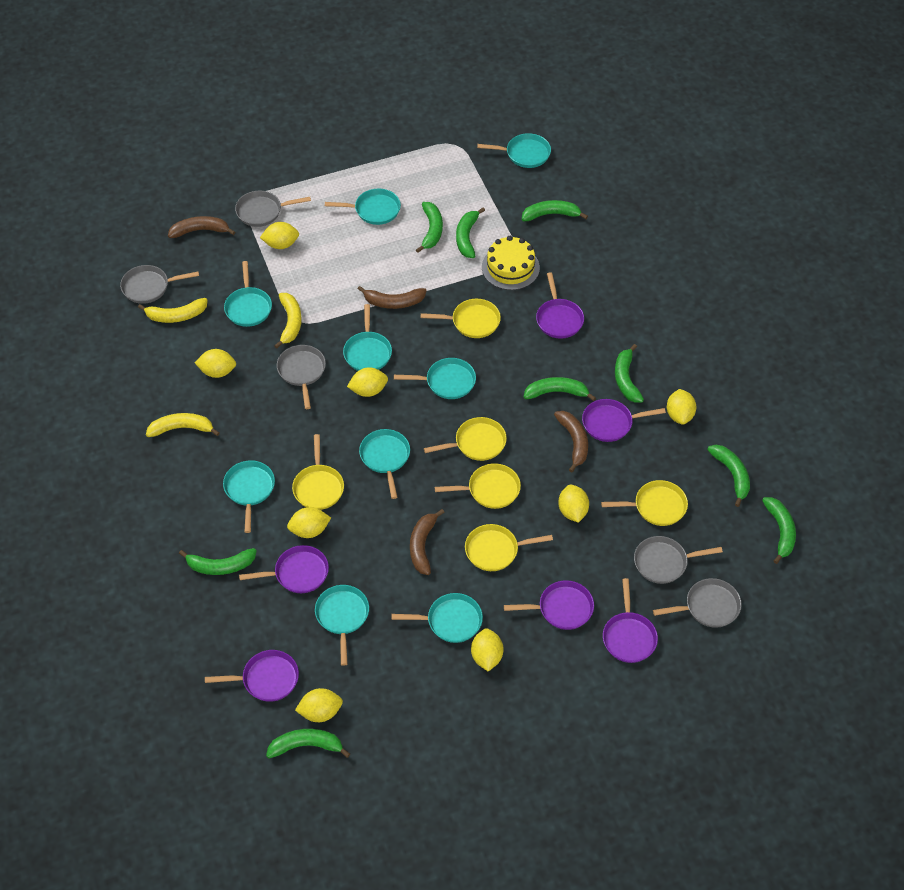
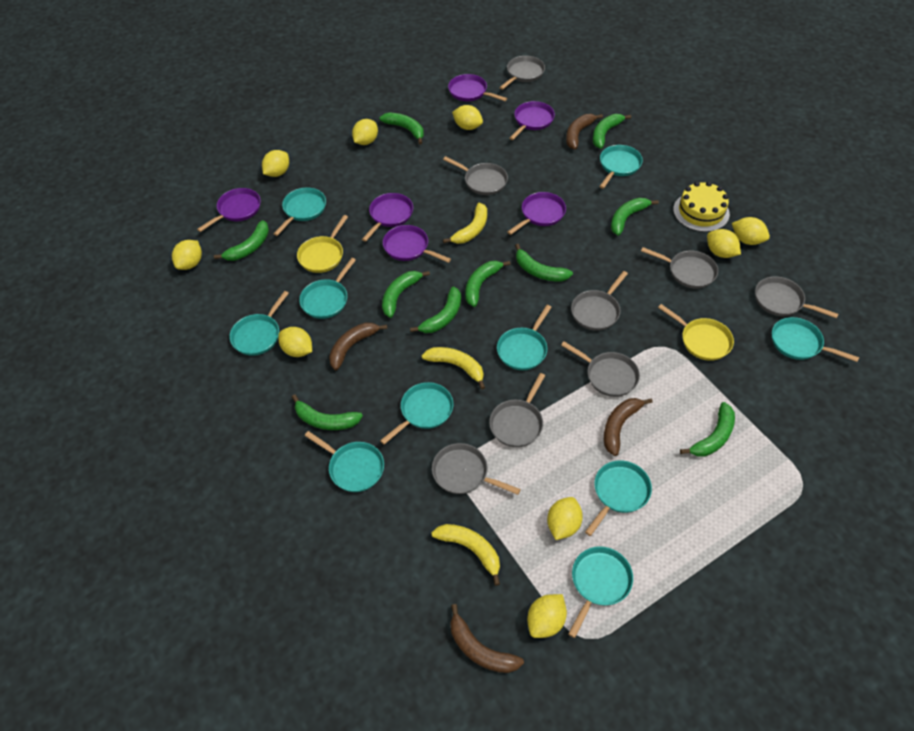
green banana: [179,548,257,575] [266,729,350,758] [416,202,443,253] [456,207,485,258] [522,200,588,221] [524,377,596,401] [615,344,644,403] [707,445,750,507] [762,497,796,564] = 9 -> [214,220,269,261] [292,394,363,430] [379,112,424,144] [382,271,430,318] [410,286,461,333] [465,261,511,307] [515,244,573,282] [593,114,631,149] [611,198,659,236] [680,402,735,457] = 10
grey pan: [120,265,199,304] [235,191,311,227] [277,345,326,409] [634,536,723,584] [653,578,742,628] = 5 -> [432,443,521,495] [443,156,508,195] [489,373,545,447] [499,56,545,90] [561,341,640,397] [571,271,628,331] [641,247,718,288] [755,276,838,318] = 8
turquoise pan: [223,460,275,533] [224,261,272,327] [315,585,369,666] [325,188,401,225] [343,304,392,371] [359,429,410,499] [392,593,483,643] [394,358,476,399] [477,133,551,168] = 9 -> [229,291,289,356] [273,188,326,236] [299,258,356,319] [304,431,384,492] [380,382,453,445] [497,305,551,370] [568,546,633,638] [585,460,652,536] [599,145,643,189] [772,317,859,362] = 10
yellow lemon: [195,349,236,378] [260,222,299,249] [287,507,331,538] [295,688,343,722] [347,367,388,397] [471,628,504,672] [558,485,589,523] [667,389,696,424] = 8 -> [172,240,202,270] [262,150,289,177] [278,327,312,357] [352,119,378,145] [452,105,483,130] [527,594,567,638] [547,497,583,540] [707,229,741,258] [732,217,770,245] = 9
yellow pan: [292,434,344,510] [421,299,501,338] [424,417,507,461] [435,463,521,509] [465,524,553,571] [601,480,688,526] = 6 -> [297,215,348,273] [658,304,734,361] = 2

